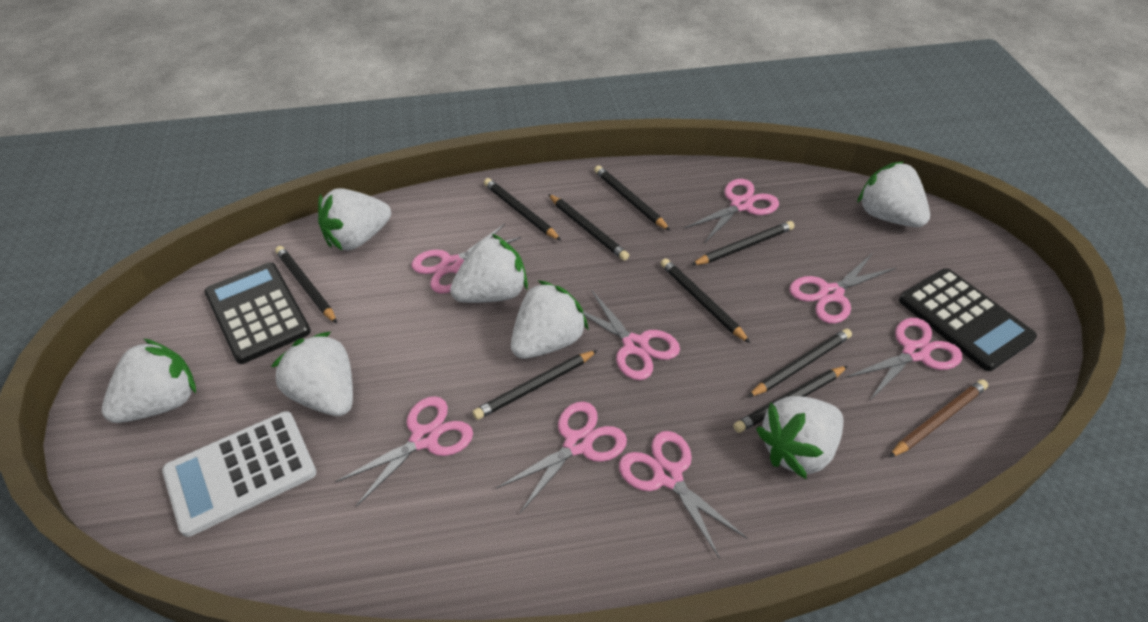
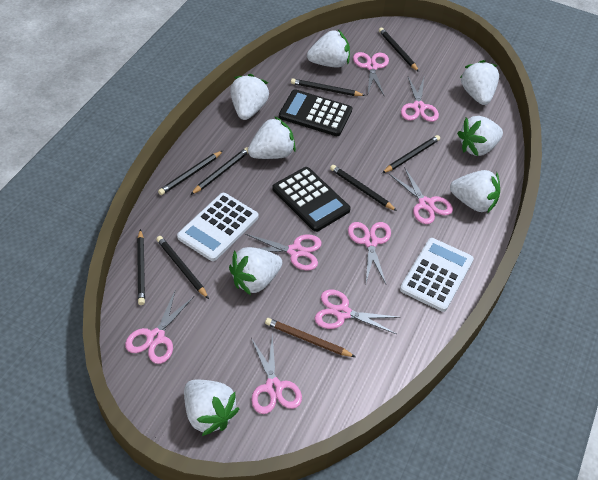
black pencil: [275,246,337,324] [473,350,598,420] [484,178,561,241] [548,194,629,261] [594,165,670,231] [661,258,750,343] [691,221,794,265] [733,366,848,433] [748,329,852,397] = 9 -> [137,229,145,305] [156,236,209,299] [158,151,223,195] [190,147,248,195] [291,78,366,96] [330,165,397,211] [379,28,419,72] [382,135,440,173] = 8
white calculator: [162,411,316,537] = 1 -> [177,193,258,261] [400,238,474,312] = 2
white strawberry: [102,338,196,423] [271,332,353,416] [318,188,391,251] [450,234,528,303] [511,280,588,359] [756,396,843,479] [857,161,930,227] = 7 -> [184,380,240,436] [229,247,282,295] [230,74,269,120] [248,116,296,159] [307,30,350,68] [450,170,500,213] [457,116,503,156] [460,60,499,105] = 8

